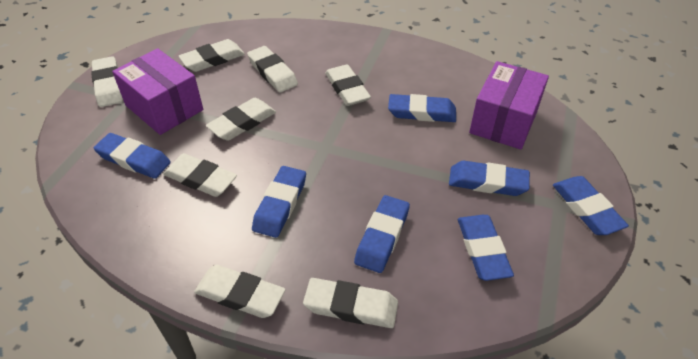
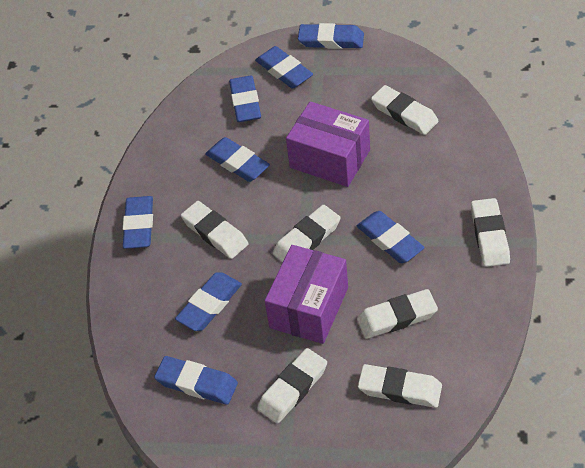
blue eraser: [94,133,171,179] [252,166,306,238] [354,195,410,273] [388,94,456,122] [449,161,530,196] [458,215,514,281] [553,176,629,235] = 7 -> [123,196,153,249] [154,356,238,405] [175,272,242,331] [205,137,270,182] [229,75,261,122] [255,46,313,89] [298,23,364,49] [357,211,424,263] = 8
white eraser: [91,56,123,107] [163,153,237,197] [179,39,245,72] [194,265,285,318] [206,98,276,141] [247,46,298,92] [303,278,398,328] [325,64,371,106] = 8 -> [181,201,248,259] [257,348,327,424] [273,205,341,262] [357,289,438,339] [358,364,442,408] [371,85,439,135] [471,198,510,267] = 7

